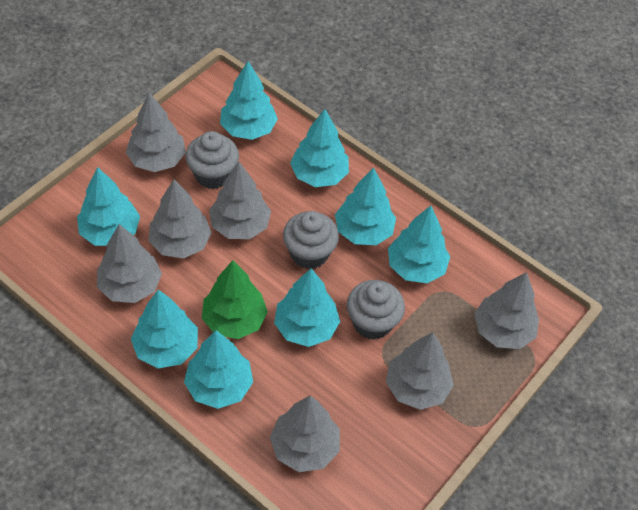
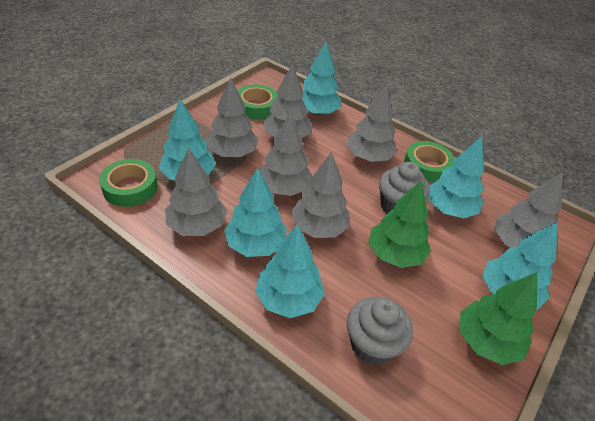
green tape: none = 0 -> [99,159,158,207] [237,84,278,120] [404,141,455,183] = 3
green tree: [202,260,268,339] = 1 -> [368,180,431,268] [460,273,537,365] = 2
grey cupcake: [185,131,239,189] [283,211,339,269] [347,280,405,340] = 3 -> [347,297,413,365] [379,162,430,214] = 2
turquoise tree: [77,167,140,246] [131,290,198,368] [184,330,253,409] [220,61,278,140] [274,268,340,347] [290,109,349,187] [335,168,396,245] [388,206,450,283] = 8 -> [159,99,216,180] [224,167,287,257] [255,224,325,318] [301,41,341,115] [428,136,484,218] [482,222,558,310] = 6

